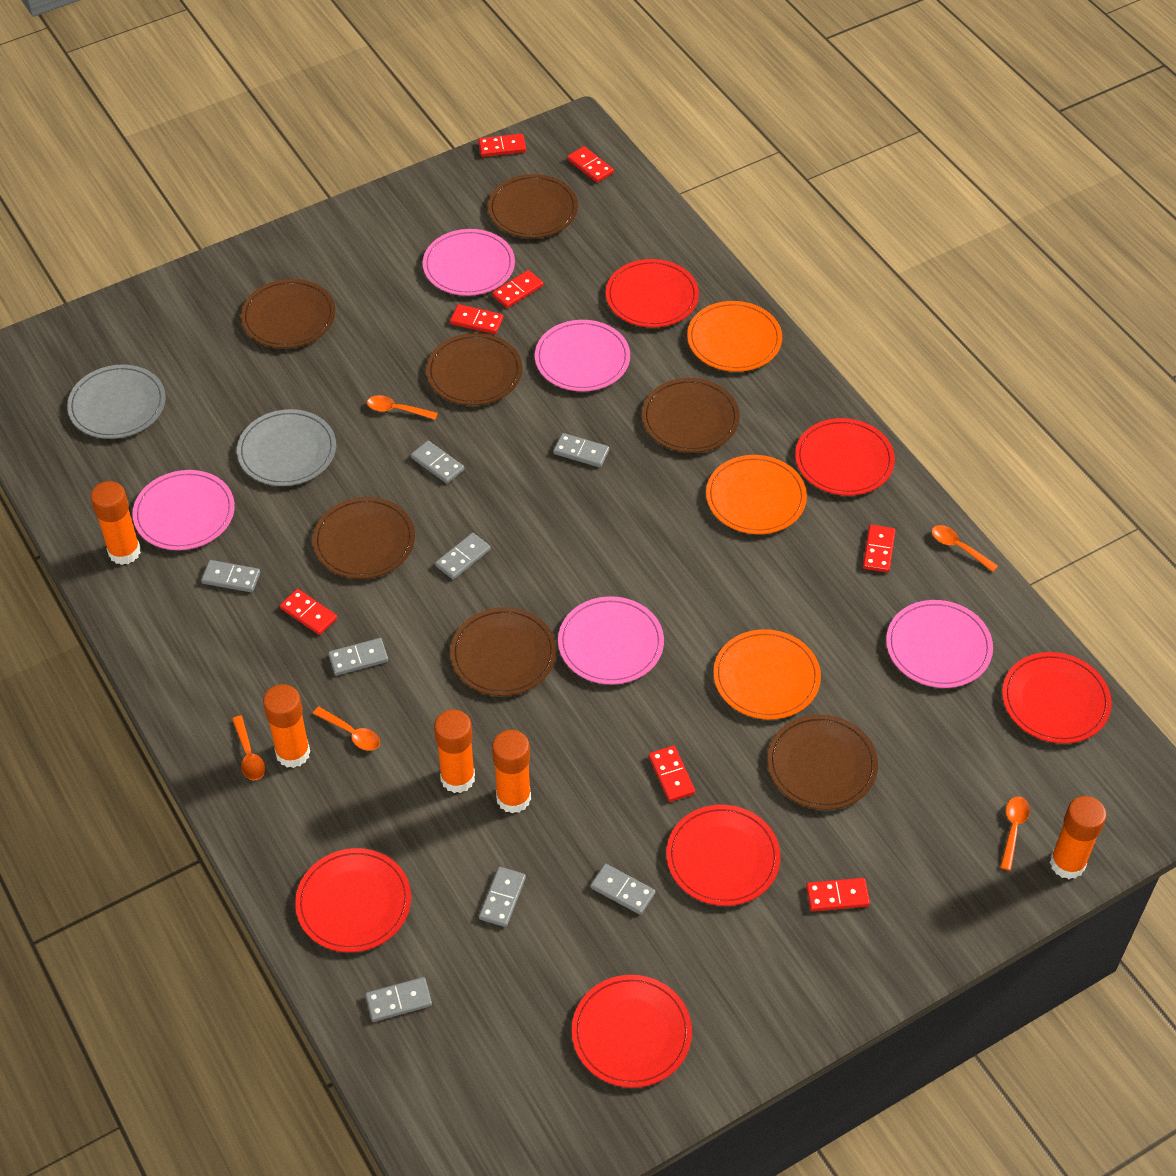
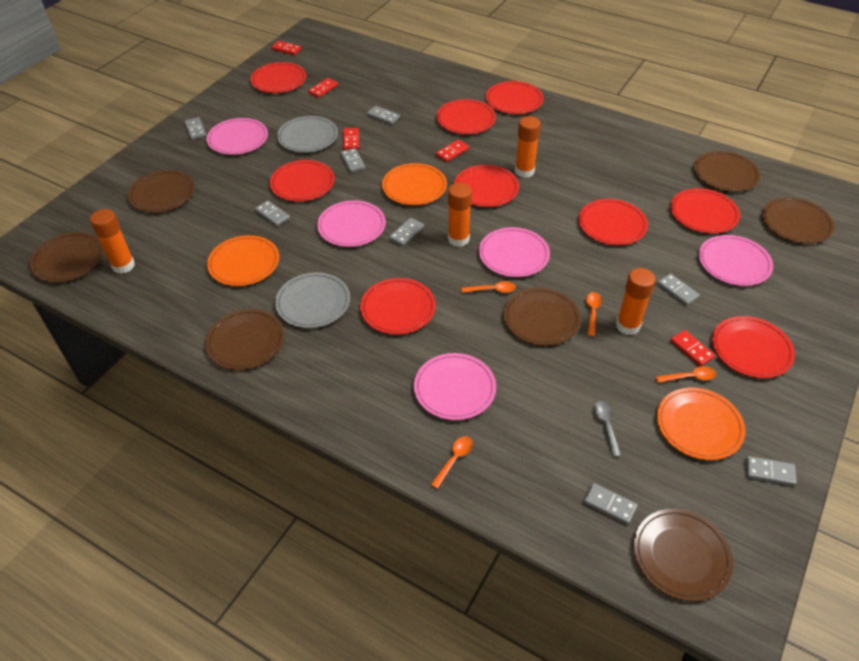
grey spoon: none = 0 -> [594,401,621,457] = 1
orange glue stick: [90,481,141,565] [263,684,310,768] [434,709,475,793] [492,730,531,814] [1050,796,1106,879] = 5 -> [90,209,135,274] [448,183,472,247] [515,116,541,178] [616,268,655,335] = 4
orange spoon: [232,715,265,780] [313,707,380,750] [367,395,438,419] [932,525,998,572] [1000,797,1030,870] = 5 -> [431,436,473,489] [461,281,516,293] [586,292,602,336] [656,366,716,383] = 4
red domino: [280,589,337,635] [450,304,503,334] [478,134,526,157] [492,270,543,308] [567,146,614,183] [649,746,695,802] [806,878,870,911] [863,525,895,573] = 8 -> [271,41,302,55] [308,78,338,98] [343,128,359,150] [436,140,469,162] [670,330,715,367] = 5
red plate: [295,848,411,952] [572,975,692,1088] [606,259,699,328] [666,805,780,906] [795,418,895,496] [1002,652,1112,744] = 6 -> [250,62,306,93] [270,160,335,202] [360,278,436,335] [437,99,496,134] [454,165,519,207] [486,81,544,114] [579,199,648,245] [670,188,740,234] [712,316,795,378] = 9

